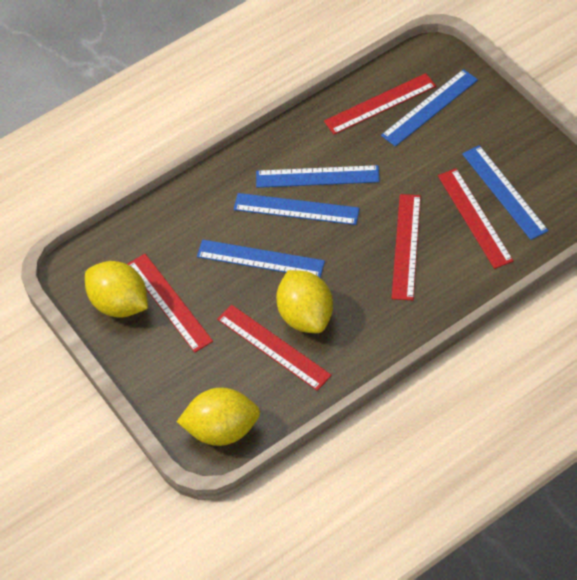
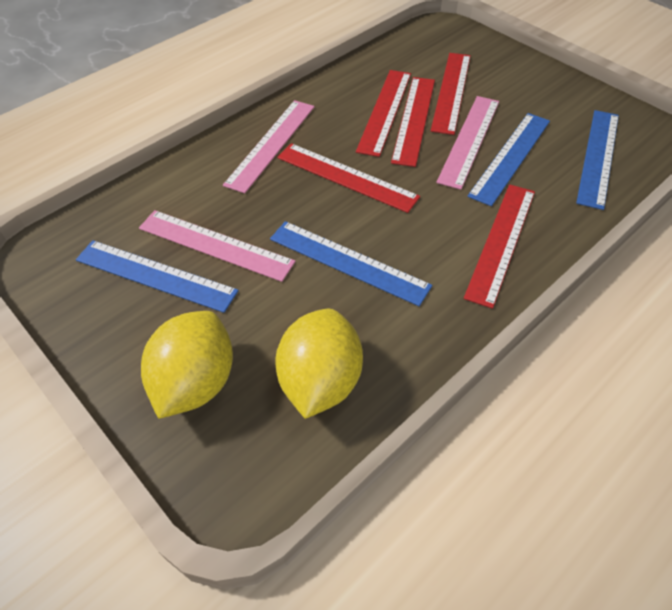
blue ruler: [197,240,325,278] [234,193,360,225] [256,165,380,188] [381,69,478,147] [462,145,549,240] = 5 -> [76,240,239,313] [270,221,432,306] [467,113,550,206] [576,110,619,210] = 4
pink ruler: none = 0 -> [139,210,296,282] [223,100,315,193] [436,96,499,190] = 3
yellow lemon: [85,261,148,318] [177,387,260,446] [276,270,333,333] = 3 -> [141,311,233,419] [275,309,363,419] = 2

